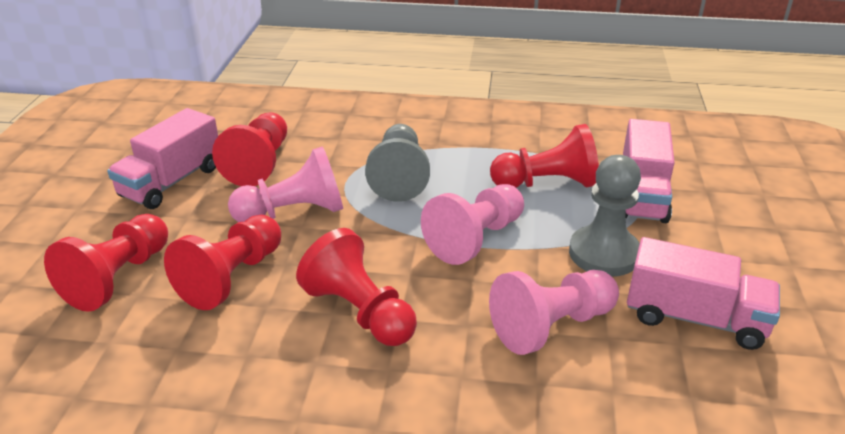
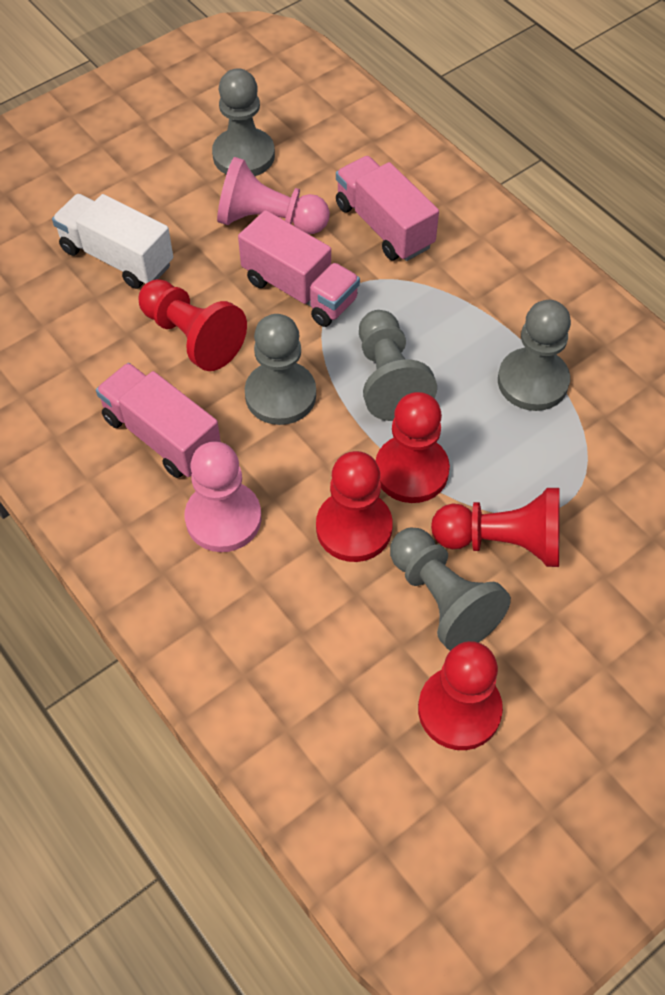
grey pawn: [365,124,430,202] [569,155,641,277] = 2 -> [212,68,275,176] [245,314,316,425] [359,310,437,421] [390,528,511,651] [498,300,571,411] = 5
pink pawn: [228,146,343,222] [421,184,524,265] [489,270,619,355] = 3 -> [185,441,261,552] [217,157,330,234] = 2
white truck: none = 0 -> [52,194,173,289] = 1

